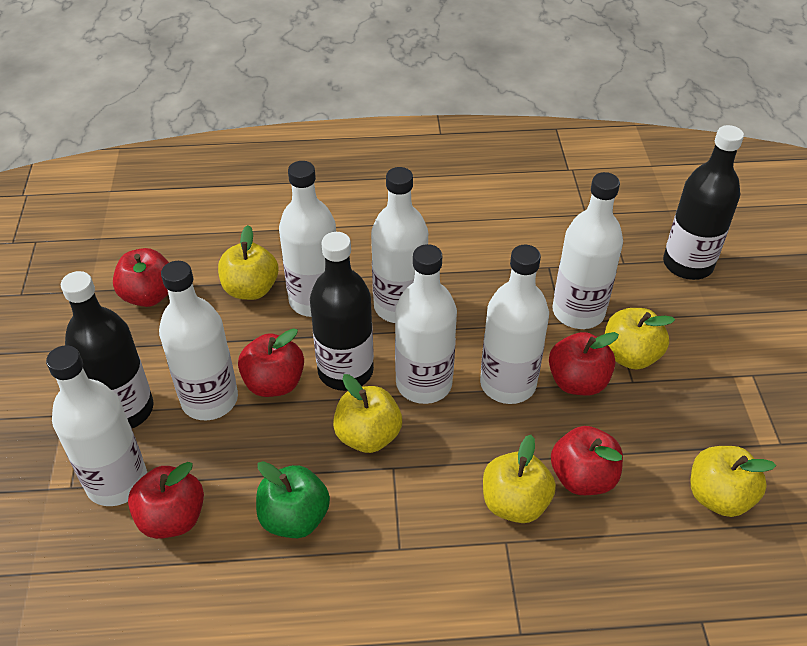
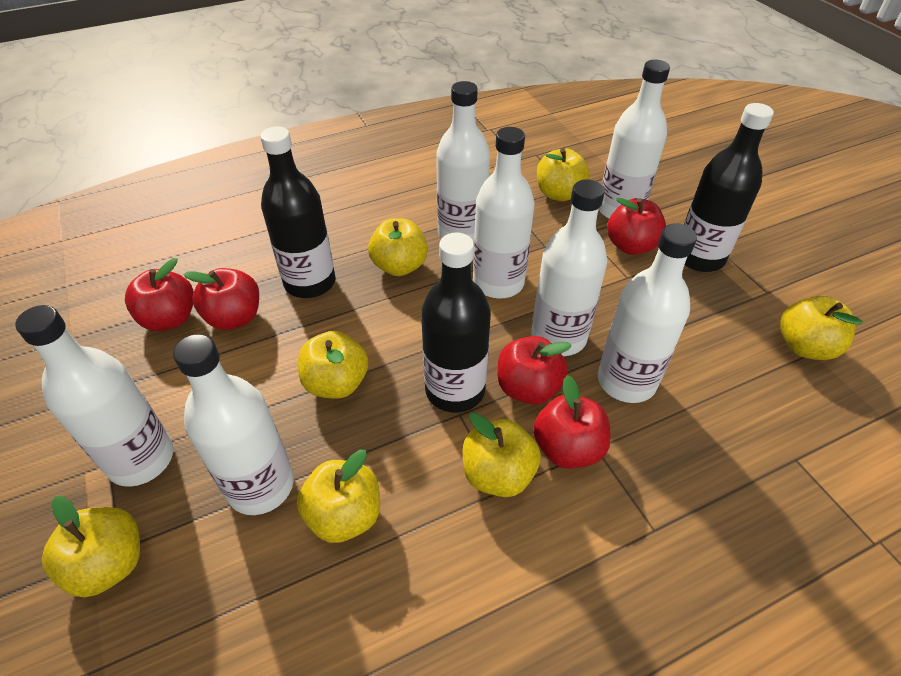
green apple: [256,461,330,538] = 1 -> none = 0
yellow apple: [218,225,278,300] [333,374,402,453] [483,435,556,523] [604,308,675,370] [691,446,776,517] = 5 -> [42,496,140,597] [297,450,380,543] [298,331,368,399] [368,218,428,276] [463,413,541,497] [537,148,589,201] [780,295,863,360] = 7

